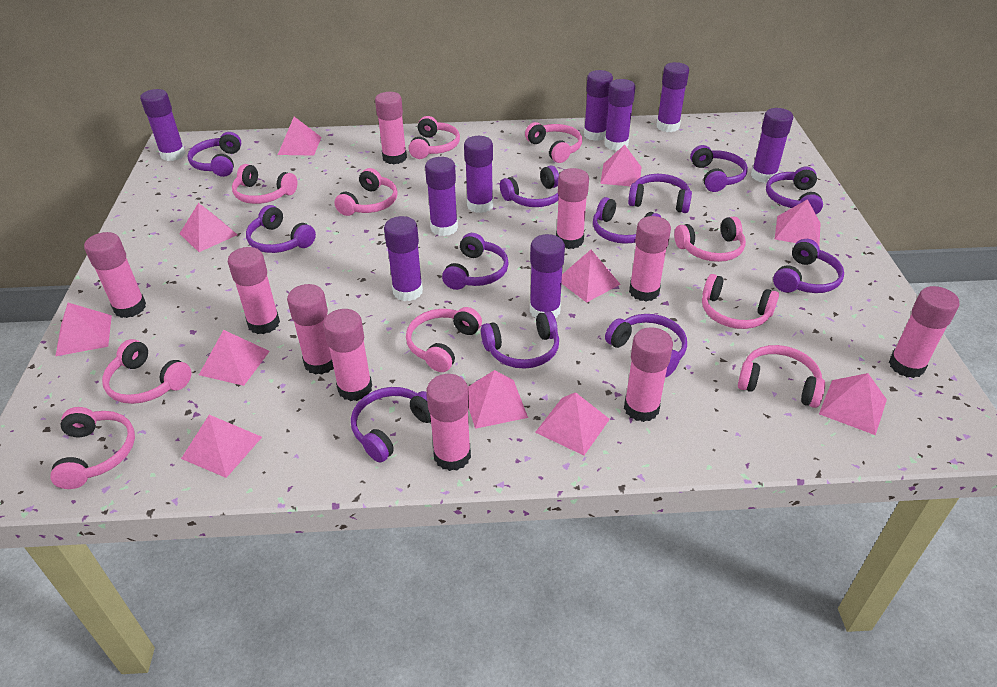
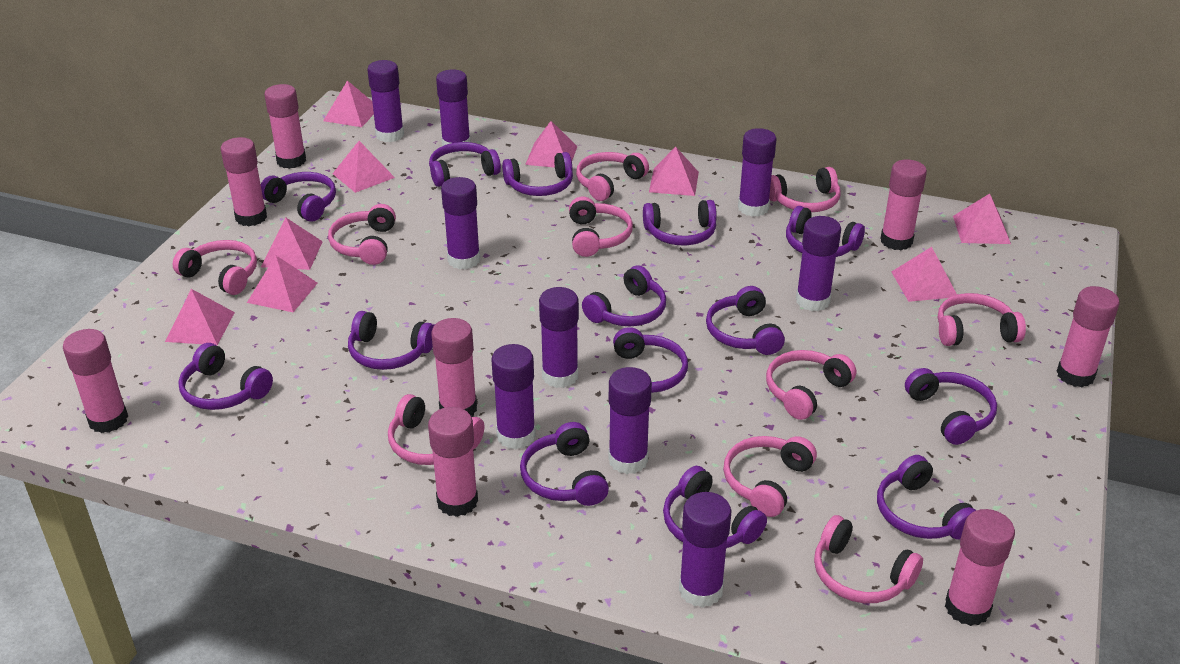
pink glue stick: [84,232,146,318] [228,247,280,334] [287,284,334,375] [323,309,372,401] [375,92,407,164] [426,374,471,471] [556,168,589,249] [624,327,673,422] [629,216,671,301] [889,286,960,378] = 10 -> [63,329,128,433] [221,137,267,226] [264,84,306,169] [428,407,478,517] [431,318,477,416] [880,159,927,250] [945,509,1015,626] [1056,286,1120,387] = 8
pink pyramid: [55,303,112,356] [180,203,237,252] [181,415,262,478] [199,330,270,386] [278,117,322,156] [468,370,528,429] [535,392,610,455] [561,250,620,303] [600,145,641,186] [775,199,821,246] [819,373,887,435] = 11 -> [165,289,235,345] [247,255,318,312] [261,217,323,270] [323,81,374,127] [332,141,395,193] [525,121,578,168] [649,147,699,196] [891,247,957,302] [953,194,1011,244] = 9
purple headphones: [187,132,241,177] [246,205,316,253] [351,387,431,462] [442,233,509,290] [481,311,559,369] [500,165,559,207] [593,197,661,244] [605,314,687,377] [628,174,692,213] [690,145,748,192] [766,167,823,214] [773,239,844,293] = 12 -> [178,343,273,410] [261,172,336,222] [348,311,434,370] [429,142,501,187] [502,152,573,196] [520,422,609,506] [582,265,666,326] [613,327,688,393] [643,200,717,245] [663,466,767,548] [706,286,785,355] [786,206,865,257] [877,455,976,540] [905,368,997,445] = 14

